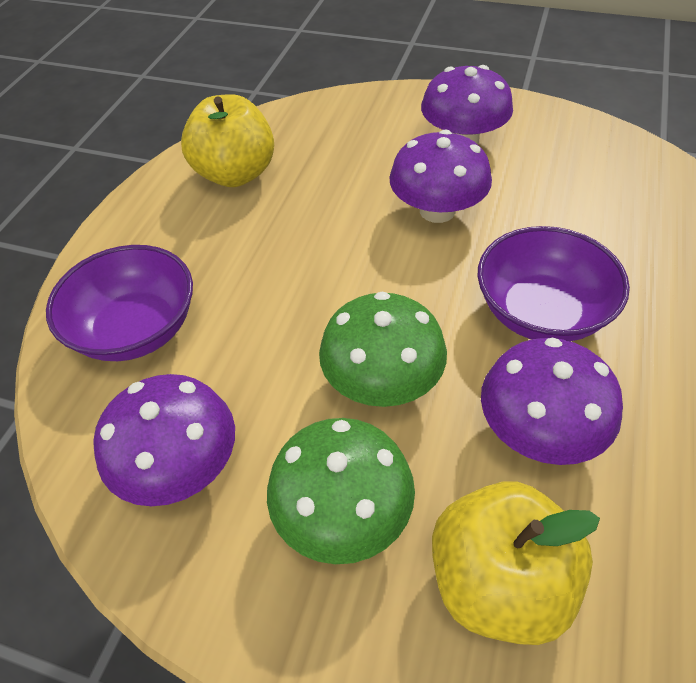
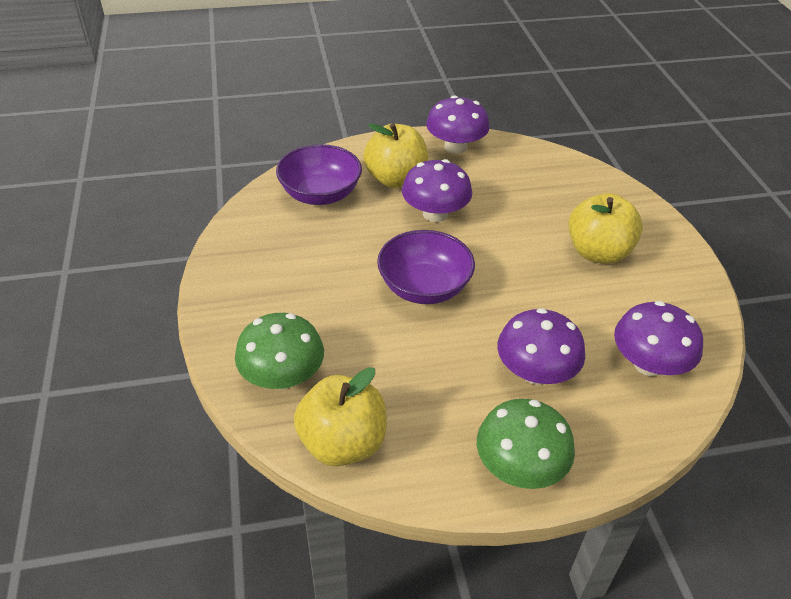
yellow apple: [181,94,274,187] [432,481,600,645] = 2 -> [294,367,387,466] [363,123,428,188] [568,193,643,264] = 3

